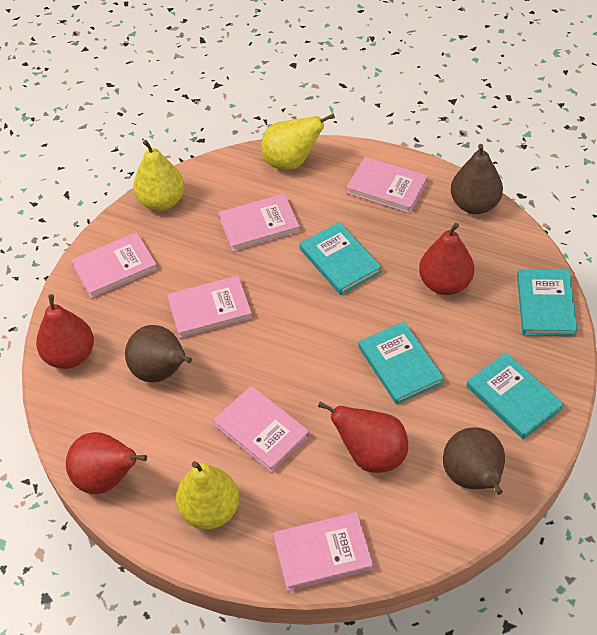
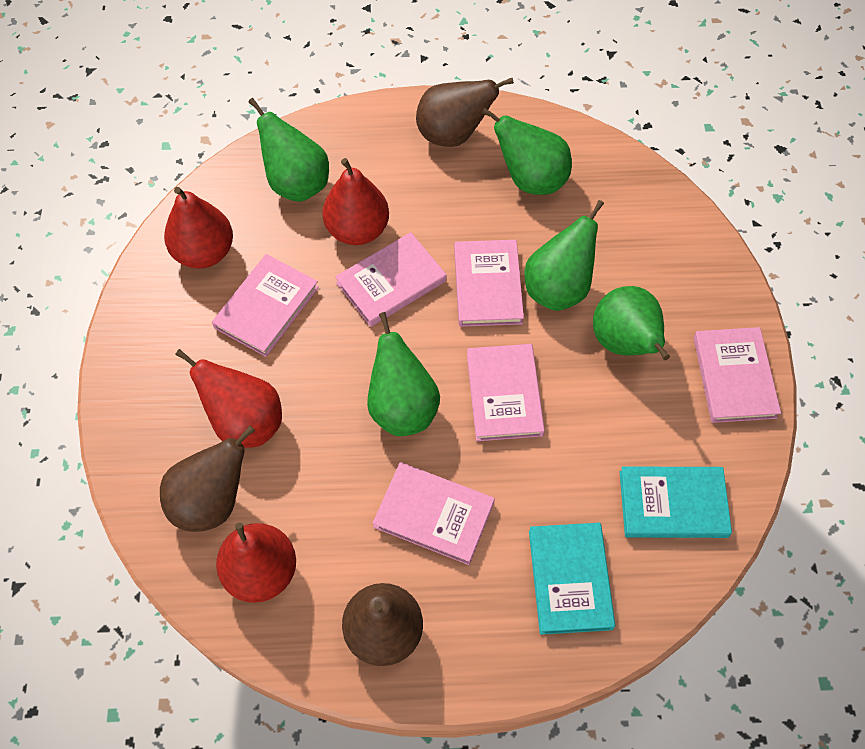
green pear: none = 0 -> [248,98,329,202] [367,312,440,436] [482,108,572,195] [525,200,604,311] [593,286,670,360] = 5
turquoise book: [299,222,381,295] [358,321,444,405] [466,353,564,440] [517,269,577,336] = 4 -> [529,523,615,635] [620,466,732,538] = 2
yellow pear: [133,140,185,211] [176,461,239,529] [261,113,335,170] = 3 -> none = 0

